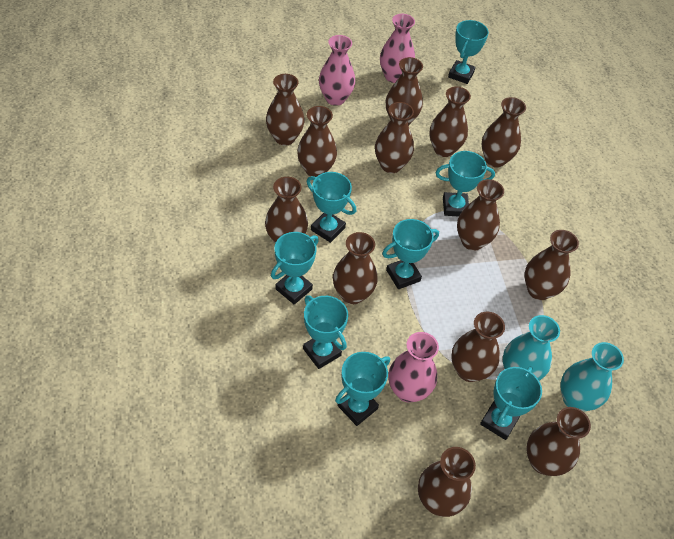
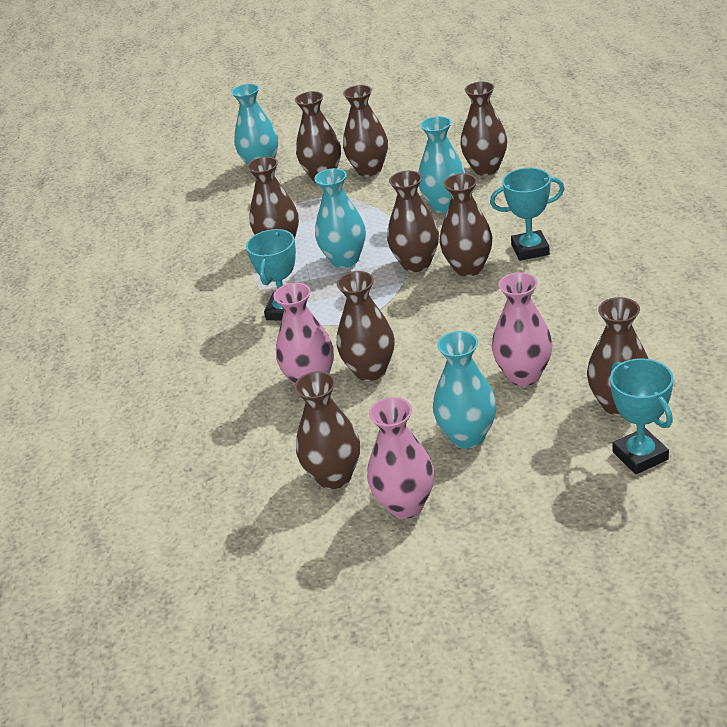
brown vase: [265,177,308,243] [266,74,305,146] [297,106,337,177] [333,232,378,304] [375,102,414,173] [386,57,423,125] [418,447,476,517] [429,87,471,157] [452,312,505,382] [457,179,504,251] [482,97,526,168] [524,230,579,300] [526,407,591,476] = 13 -> [247,157,299,240] [294,371,360,489] [295,91,341,181] [337,271,394,381] [343,85,388,176] [387,171,439,272] [440,173,492,277] [460,81,507,176] [587,297,649,416] = 9
turquoise trophy: [271,232,319,304] [303,295,348,369] [307,172,356,243] [335,352,390,426] [382,219,439,289] [436,151,495,216] [448,20,489,84] [480,367,542,440] = 8 -> [246,229,296,321] [490,168,565,261] [610,358,673,474] = 3
turquoise vase: [503,315,560,381] [560,342,624,411] = 2 -> [231,84,278,165] [314,168,366,268] [418,116,466,213] [433,331,496,448] = 4

